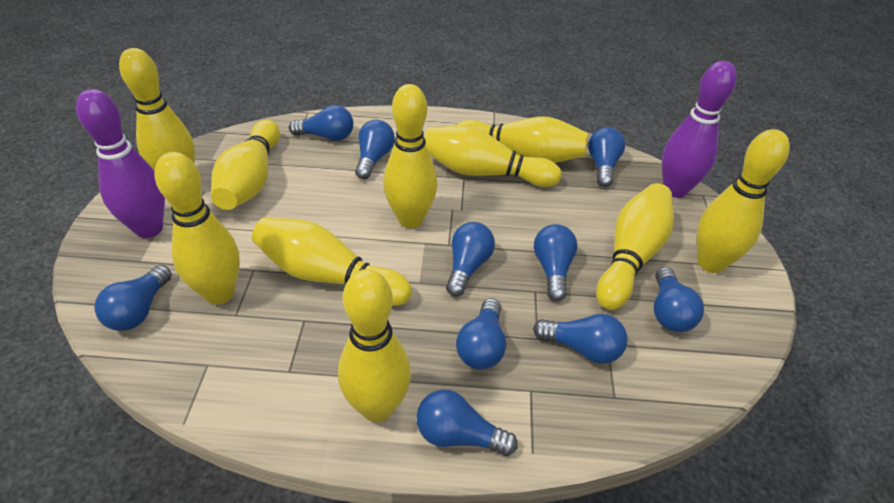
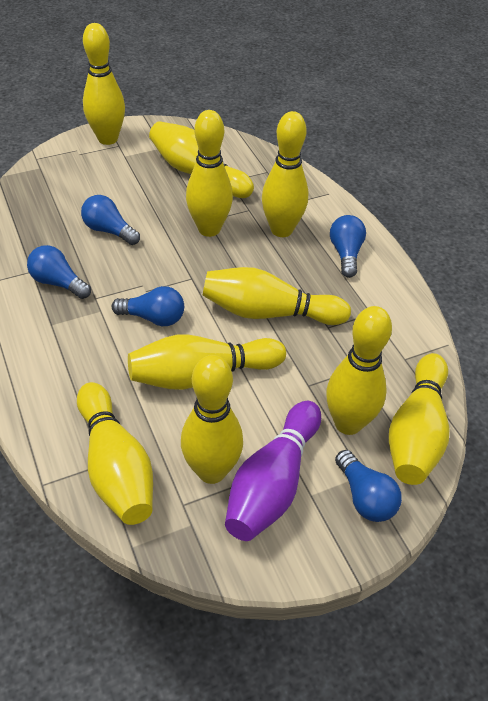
blue light bulb: [94,265,172,331] [289,105,353,141] [355,119,395,179] [417,389,518,456] [446,222,495,296] [456,298,506,370] [533,314,627,364] [534,224,578,301] [588,127,625,187] [654,267,704,332] = 10 -> [27,245,91,299] [81,195,140,245] [112,286,184,326] [330,215,366,278] [335,450,402,522] = 5
purple bowling pin: [76,89,165,238] [662,61,737,198] = 2 -> [225,401,321,541] = 1

